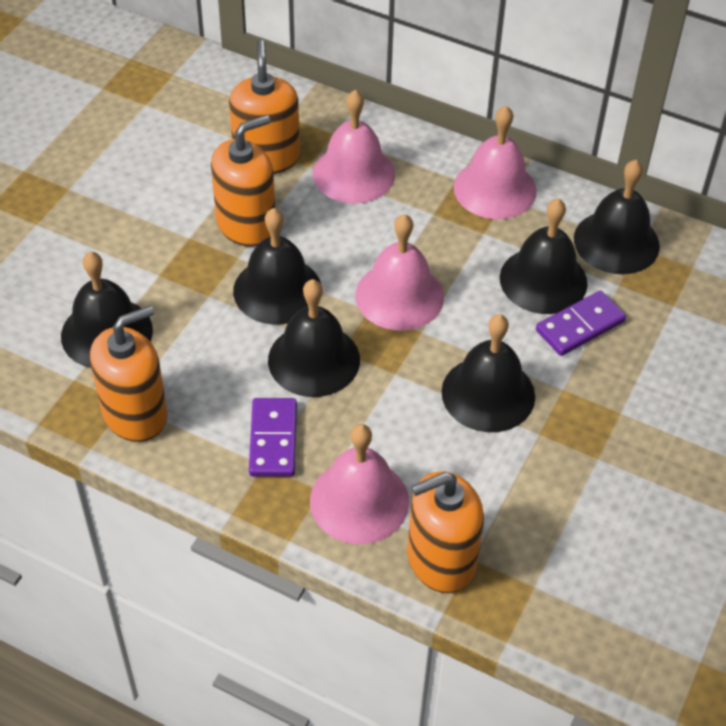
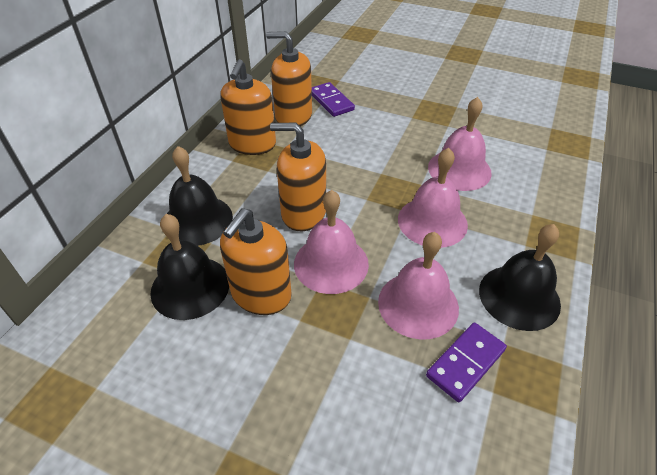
black bell: [61,252,153,368] [233,208,321,325] [268,279,360,397] [442,314,535,432] [500,198,588,314] [574,160,660,274] = 6 -> [150,214,229,320] [167,146,233,246] [479,224,561,331] = 3

